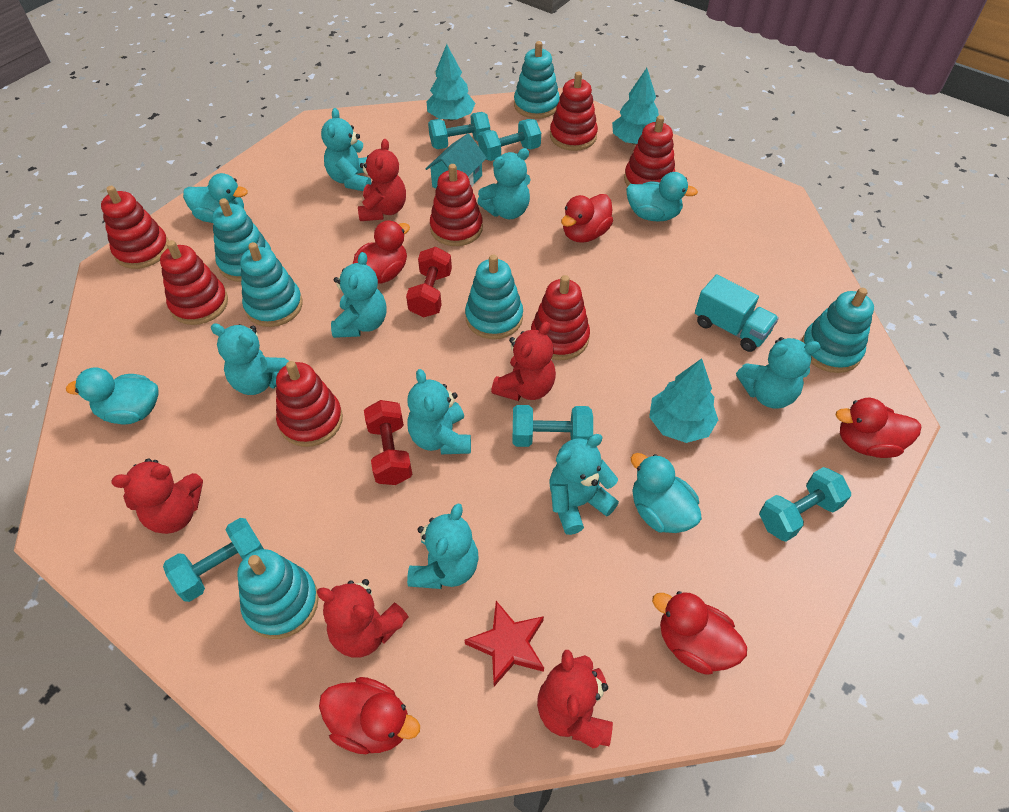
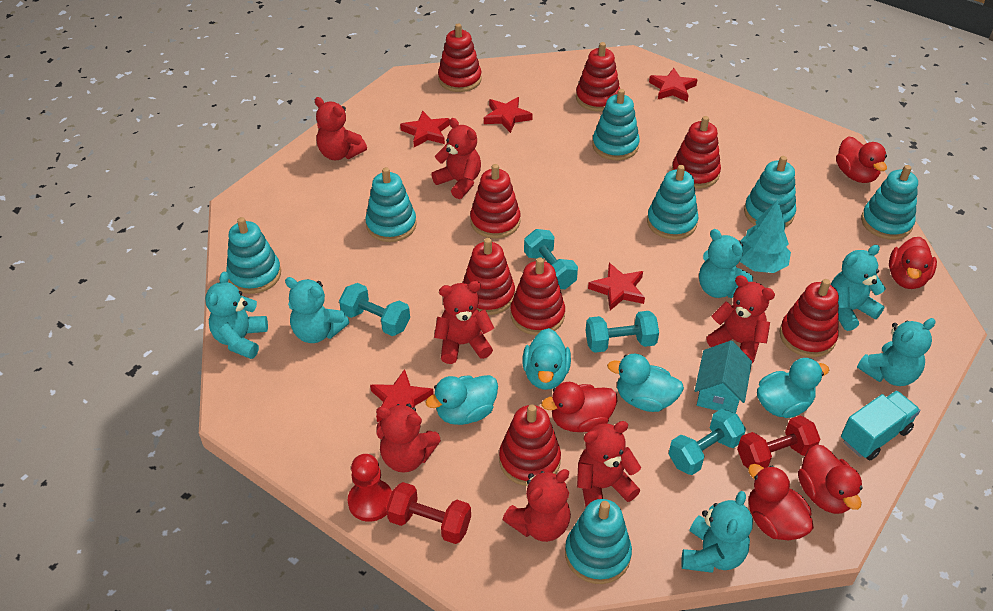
red pawn: none = 0 -> [348,454,392,522] = 1
red stacking toy: [101,186,169,269] [160,240,228,325] [276,361,343,447] [430,164,483,246] [531,275,590,360] [550,72,598,151] [624,115,675,187] = 7 -> [438,24,482,92] [463,238,515,315] [470,164,520,239] [499,405,561,486] [510,257,565,335] [576,42,620,112] [672,116,721,189] [780,279,839,357] = 8
red star: [465,601,544,686] = 1 -> [370,369,434,422] [400,111,450,147] [484,97,533,133] [588,263,645,311] [649,68,698,102] = 5
red teddy bear: [112,459,203,534] [317,579,409,658] [358,139,406,221] [491,321,556,401] [537,650,613,748] = 5 -> [315,97,367,160] [376,404,441,472] [431,118,481,199] [434,281,494,364] [503,469,571,542] [577,421,641,507] [706,275,775,363] = 7
turquoise dumbbell: [163,518,264,602] [428,112,490,149] [478,119,541,161] [512,405,593,447] [759,467,851,542] = 5 -> [339,283,410,336] [524,229,578,289] [586,311,659,353] [669,409,746,475] = 4
turquoise stacking toy: [212,198,271,282] [237,549,319,639] [240,242,303,327] [465,254,523,339] [514,41,560,119] [802,288,874,373] = 6 -> [226,217,281,294] [365,167,417,242] [565,499,632,584] [592,89,640,161] [647,165,698,240] [744,156,796,227] [861,165,918,240] = 7
turquoise teddy bear: [211,323,289,395] [321,108,371,191] [331,252,387,338] [407,369,471,454] [407,503,479,589] [477,148,531,219] [549,434,619,535] [736,337,821,409] = 8 -> [205,272,268,359] [285,277,349,343] [681,491,753,573] [699,229,753,298] [831,245,886,331] [857,318,936,386] = 6
turquoise tree: [426,44,476,121] [612,68,659,145] [649,358,718,443] = 3 -> [740,199,791,273] = 1

